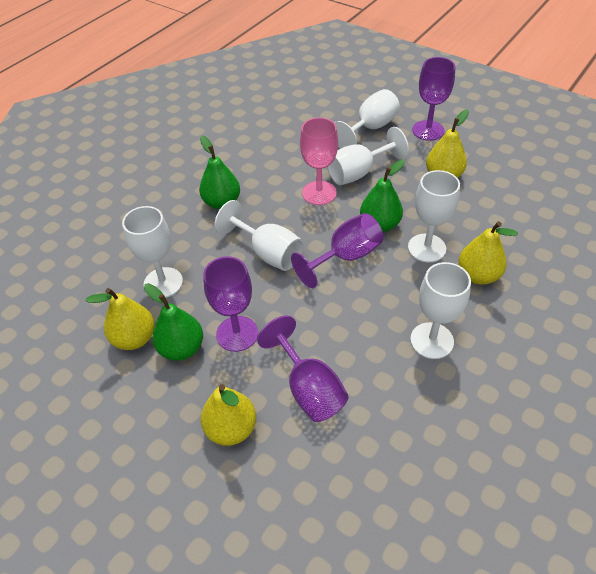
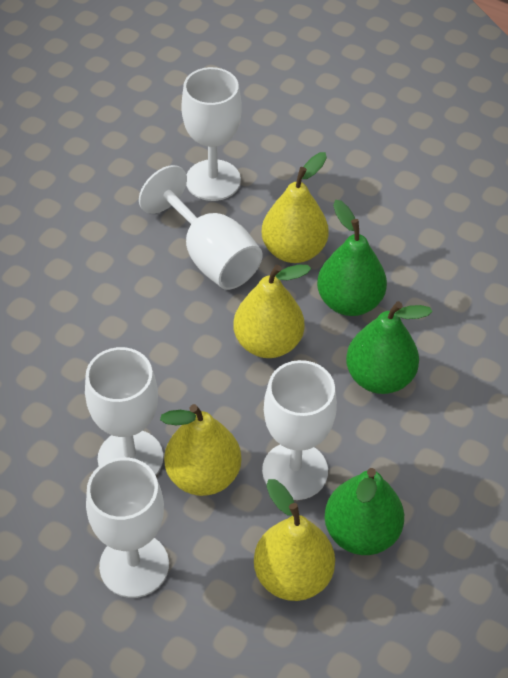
pink goblet: [300,117,338,205] = 1 -> none = 0
purple goblet: [203,256,258,352] [257,316,349,422] [291,213,383,288] [412,57,455,141] = 4 -> none = 0
white goblet: [122,206,183,298] [215,200,304,271] [327,127,409,185] [335,89,400,149] [408,170,460,263] [410,262,471,359] = 6 -> [85,347,163,476] [86,457,169,598] [139,165,263,290] [181,67,242,201] [262,360,337,500] = 5

